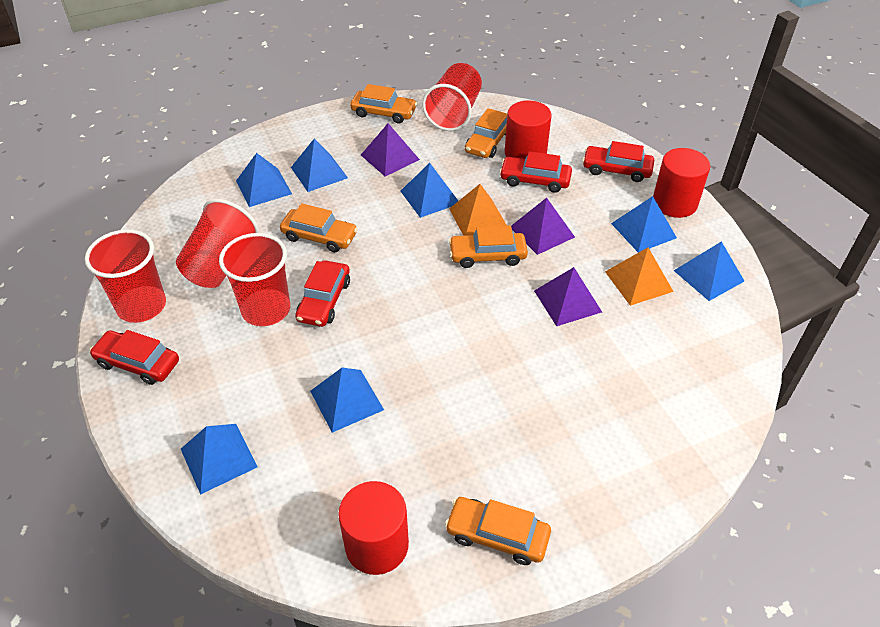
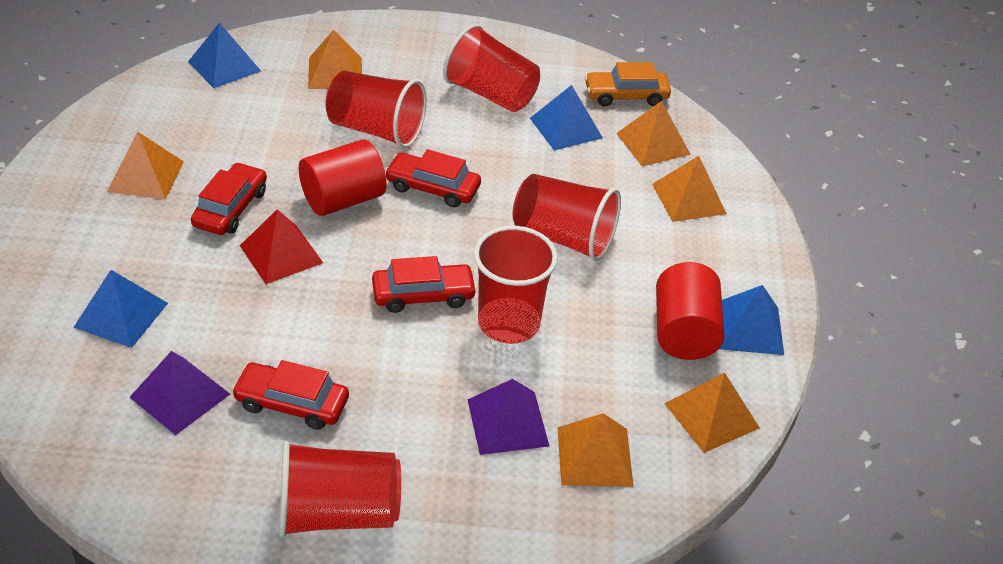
blue pyramid: [181,424,258,495] [236,153,292,207] [291,138,348,192] [310,368,384,433] [401,163,458,218] [611,196,677,253] [674,241,744,301] = 7 -> [73,270,168,348] [188,23,261,88] [530,85,603,150] [719,285,784,355] = 4
orange car: [280,203,358,252] [350,84,417,123] [445,497,551,565] [449,225,528,268] [465,108,507,158] = 5 -> [585,62,671,106] = 1
orange pyramid: [449,184,507,236] [605,247,674,306] = 2 -> [107,131,184,200] [308,30,362,89] [557,413,634,487] [616,101,691,167] [652,156,727,222] [664,372,760,453] = 6
purple pyramid: [361,123,420,176] [511,198,575,255] [534,267,602,326] = 3 -> [129,351,230,435] [467,379,549,455] = 2
red cup: [85,230,166,323] [176,199,259,288] [219,233,290,326] [422,63,482,131] = 4 -> [279,441,401,538] [325,71,427,148] [443,24,540,112] [474,226,558,344] [512,174,621,261] = 5
red cylinder: [338,481,409,575] [505,101,552,159] [653,148,710,218] = 3 -> [299,139,386,216] [656,262,725,360] = 2
red pyramid: none = 0 -> [240,209,323,284] = 1

